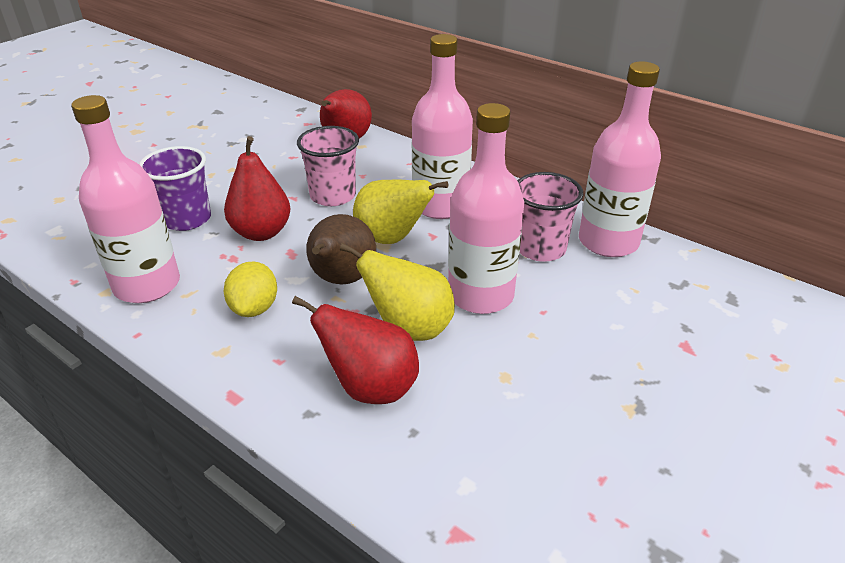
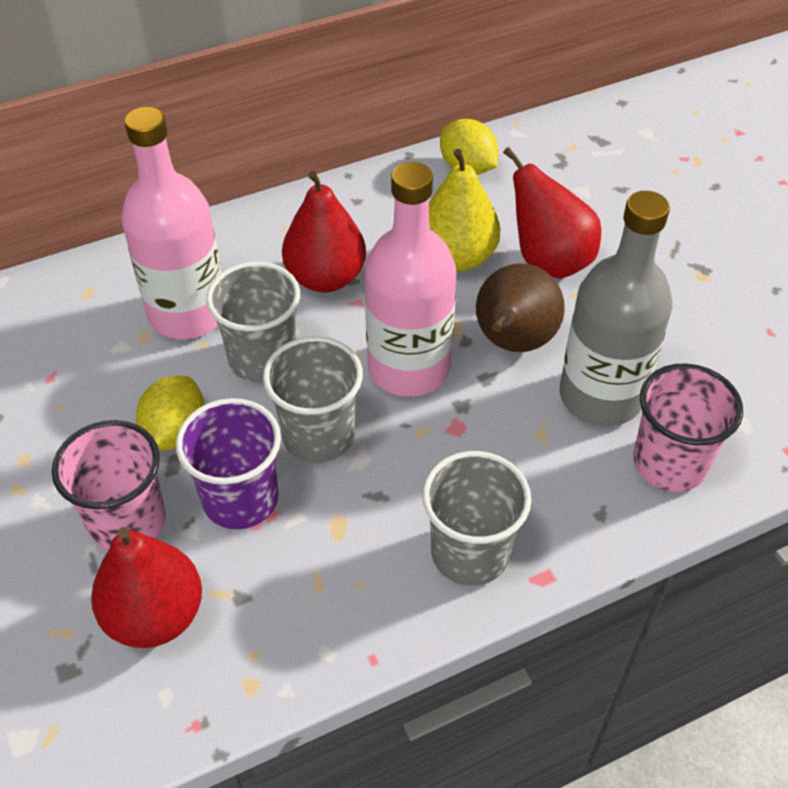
grey bottle: none = 0 -> [560,191,672,426] = 1
grey cup: none = 0 -> [206,262,300,383] [263,336,363,463] [422,451,531,586] = 3
pink bottle: [71,95,180,303] [412,34,473,219] [448,103,524,314] [579,61,661,257] = 4 -> [121,107,222,339] [365,162,456,397] = 2
yellow lemon: [224,261,277,317] = 1 -> [136,376,205,451] [440,119,498,175] = 2
yellow pear: [340,243,455,341] [353,180,448,244] = 2 -> [429,149,501,271] = 1

